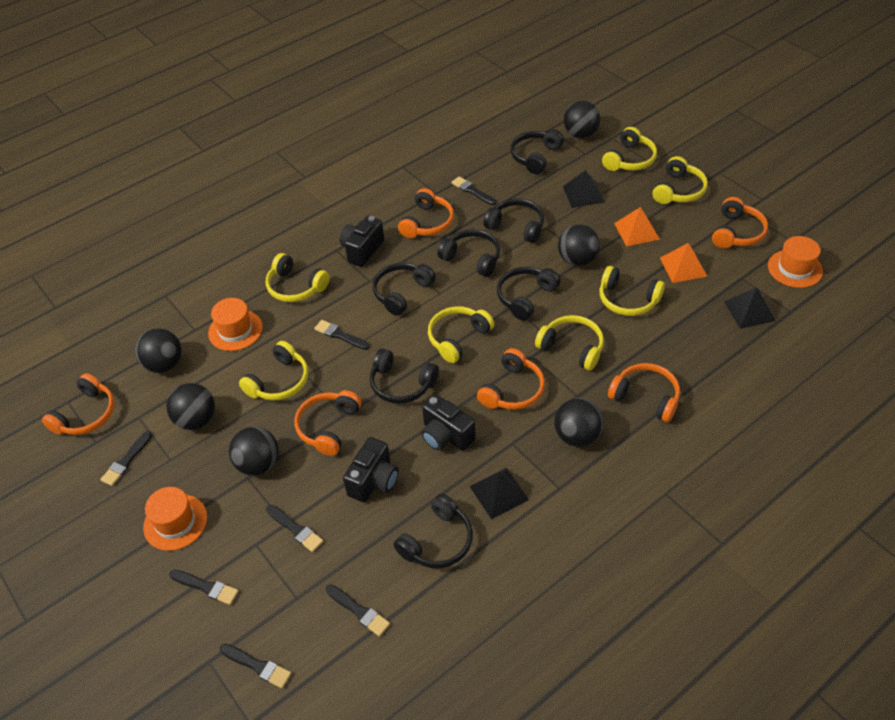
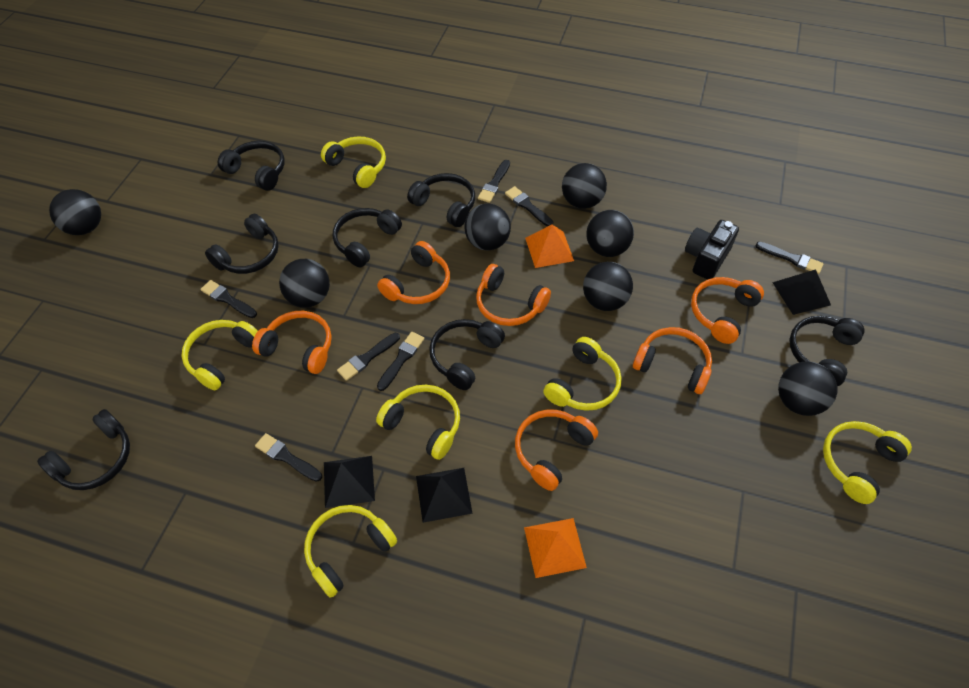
black ball: [135,328,182,373] [166,383,215,430] [229,427,279,476] [554,398,604,447] [558,224,600,266] [564,101,601,138] = 6 -> [49,189,101,235] [279,259,330,308] [464,204,511,251] [562,163,607,209] [583,262,633,311] [586,210,634,257] [778,361,838,416] = 7
black camera: [339,216,384,267] [343,437,398,502] [421,394,476,451] = 3 -> [685,220,739,280] = 1
orange hat: [143,487,207,551] [208,298,263,351] [768,236,823,288] = 3 -> none = 0
yellow headphones: [239,341,308,401] [266,253,330,302] [428,306,495,363] [535,315,604,371] [599,266,665,316] [602,127,657,171] [653,156,708,204] = 7 -> [181,320,258,390] [304,505,397,598] [321,136,386,188] [376,385,460,460] [543,337,621,411] [823,421,912,504] = 6

